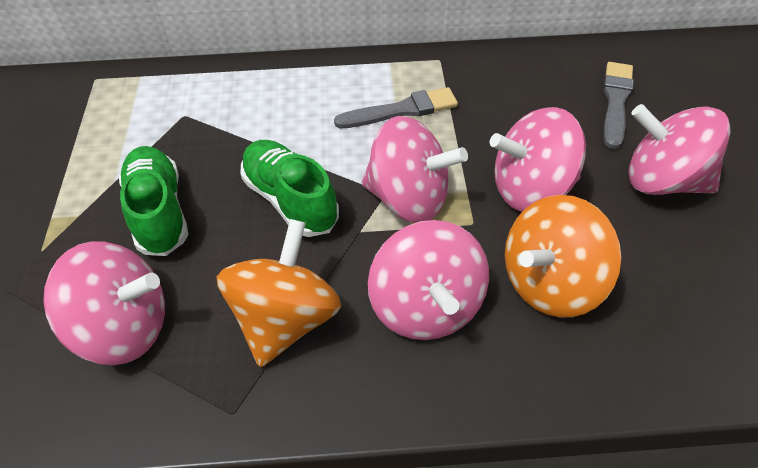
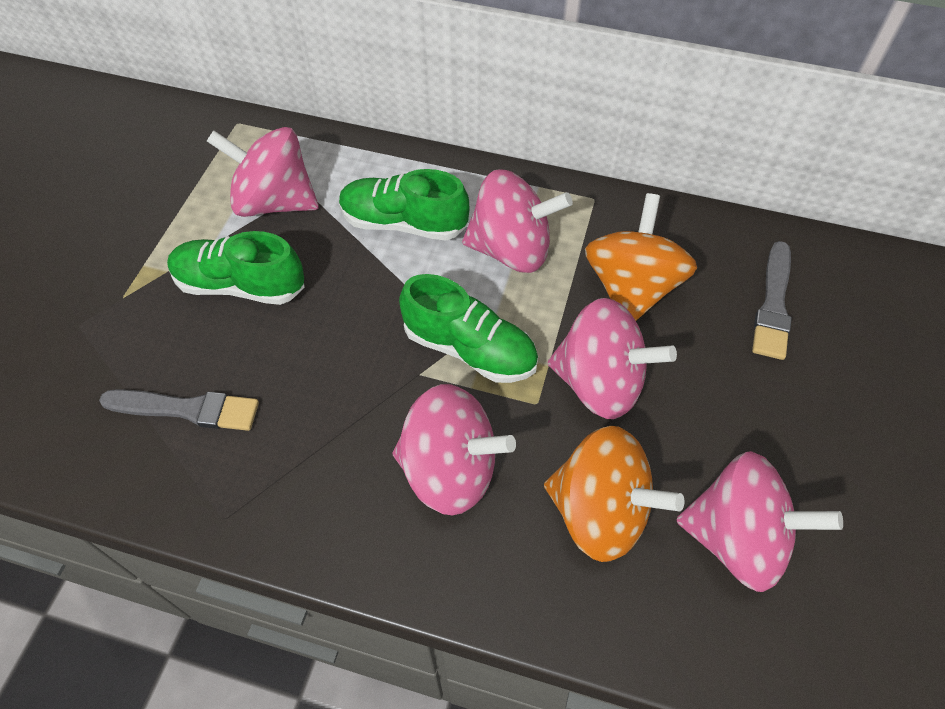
green shoe: [119,146,188,256] [240,140,339,237] = 2 -> [167,231,305,305] [339,169,469,241] [399,274,538,383] = 3

